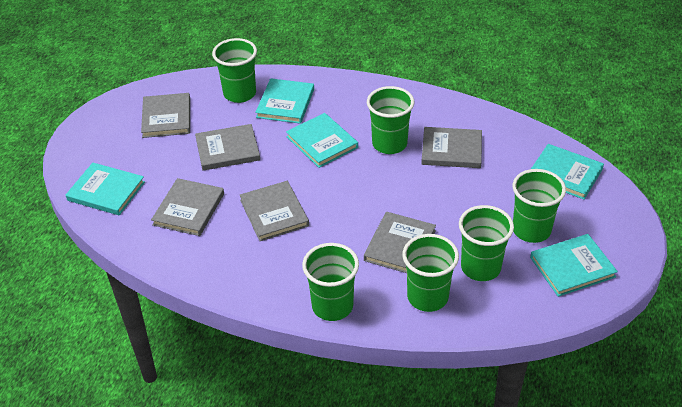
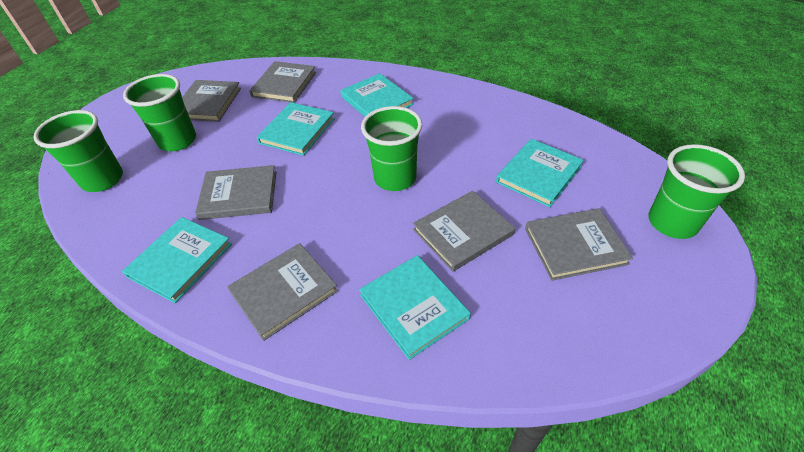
green cup: [212,38,257,103] [302,243,359,321] [367,86,414,154] [402,234,459,312] [459,205,514,281] [513,169,566,243] = 6 -> [34,110,123,192] [123,74,196,151] [361,106,422,191] [648,144,745,239] = 4

